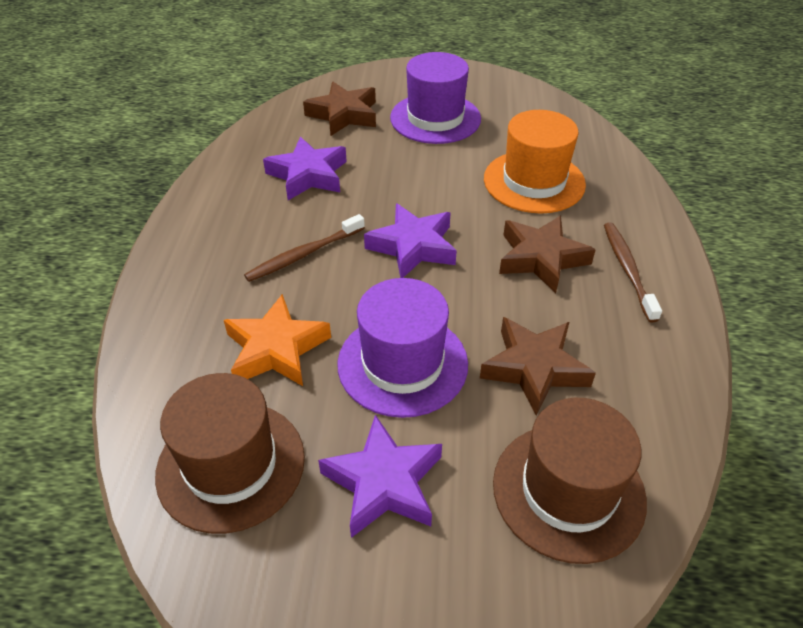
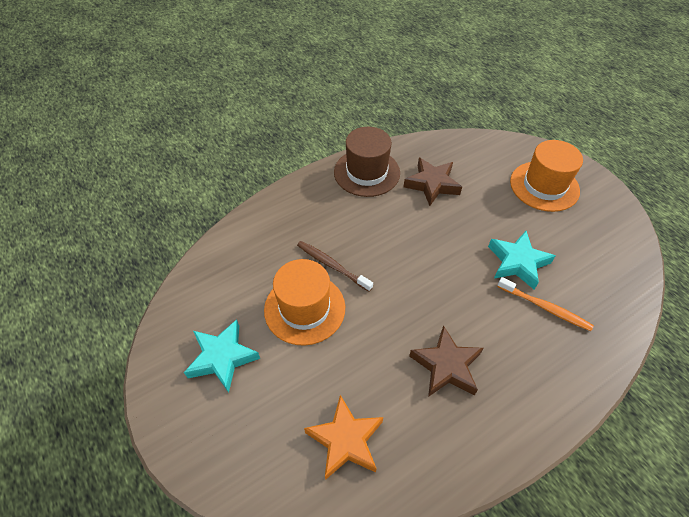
brown hat: [155,373,305,534] [493,398,647,564] = 2 -> [334,127,400,197] = 1
brown star: [303,82,376,136] [480,317,596,416] [499,215,596,293] = 3 -> [404,158,462,206] [409,325,483,397] = 2
brown toothbrush: [244,214,365,282] [604,222,662,322] = 2 -> [297,241,373,292] = 1
orange hat: [484,110,586,213] = 1 -> [264,259,345,346] [510,140,583,212] = 2
orange toothbrush: none = 0 -> [497,277,594,331] = 1
purple hat: [337,278,468,418] [390,52,481,144] = 2 -> none = 0
purple star: [263,137,347,200] [318,415,442,538] [364,203,457,278] = 3 -> none = 0
turquoise star: none = 0 -> [184,319,260,393] [488,231,555,290] = 2

